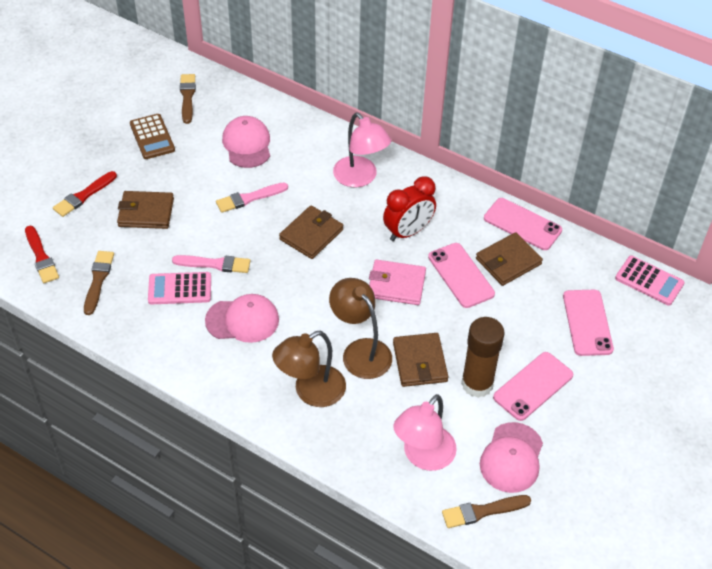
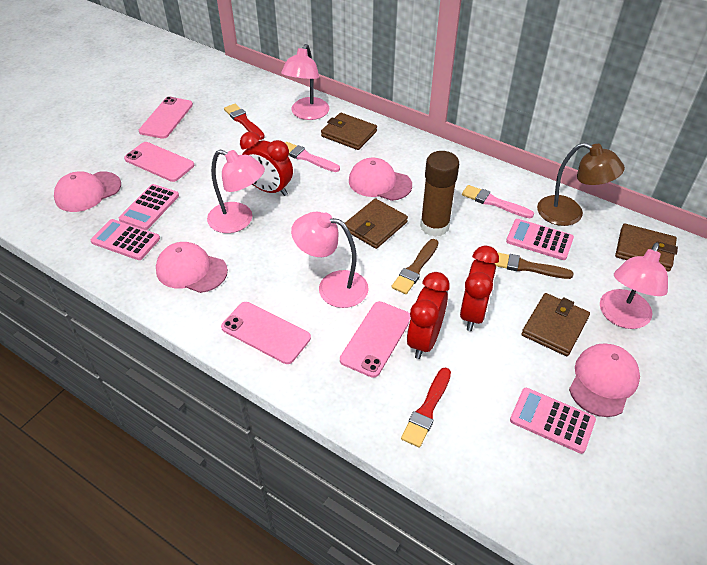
brown brush: [84,251,114,315] [180,74,196,124] [442,495,531,528] = 3 -> [391,239,439,294] [494,252,573,279] = 2
brown calculator: [130,114,175,159] = 1 -> none = 0
brown lamp: [272,331,346,407] [329,278,392,379] = 2 -> [537,143,625,226] = 1
pink calculator: [148,272,211,304] [615,255,685,306] = 2 -> [90,219,160,260] [119,184,179,230] [506,219,574,260] [510,388,596,454] = 4
pink cap: [205,294,279,343] [222,116,270,168] [480,422,543,493] = 3 -> [54,171,121,212] [156,242,228,293] [349,158,412,201] [569,343,640,417] = 4
pink lamp: [333,112,391,187] [393,394,457,471] = 2 -> [207,149,265,233] [281,44,329,120] [291,212,369,308] [600,243,668,329] = 4
pink wallet: [369,260,426,305] = 1 -> none = 0
red clock: [383,176,436,241] = 1 -> [240,132,293,196] [407,272,450,359] [460,246,499,331] = 3

